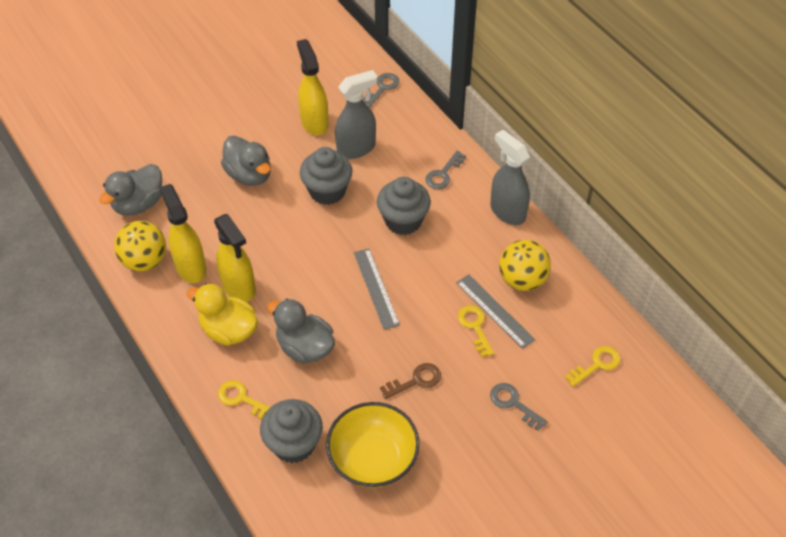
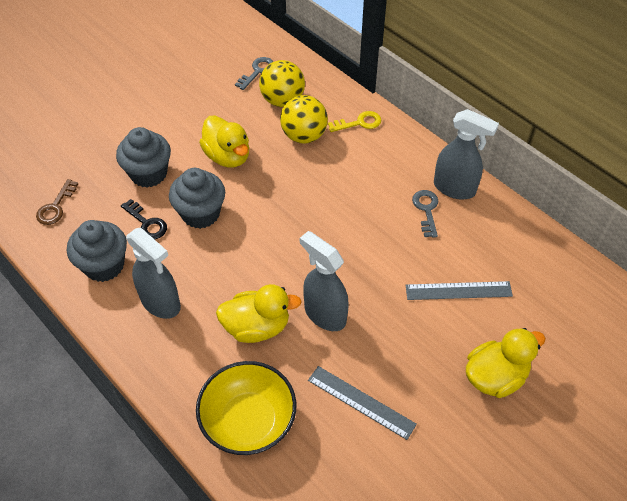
black key: none = 0 -> [121,199,167,240] = 1
grey duck: [99,164,162,216] [221,136,271,186] [267,299,335,364] = 3 -> none = 0
grey key: [363,73,399,108] [425,151,466,189] [490,383,548,431] = 3 -> [235,57,274,90] [412,190,438,238] = 2
grey spray bottle: [335,70,378,159] [490,130,530,225] = 2 -> [126,228,181,319] [300,231,349,331] [434,109,499,200] = 3
yellow duck: [187,284,258,346] = 1 -> [199,115,249,168] [216,284,302,343] [466,328,546,398] = 3
yellow key: [218,380,270,419] [458,305,494,357] [565,346,620,387] = 3 -> [328,111,381,132] = 1
yellow spray bottle: [160,184,206,283] [214,214,256,302] [297,39,329,136] = 3 -> none = 0

